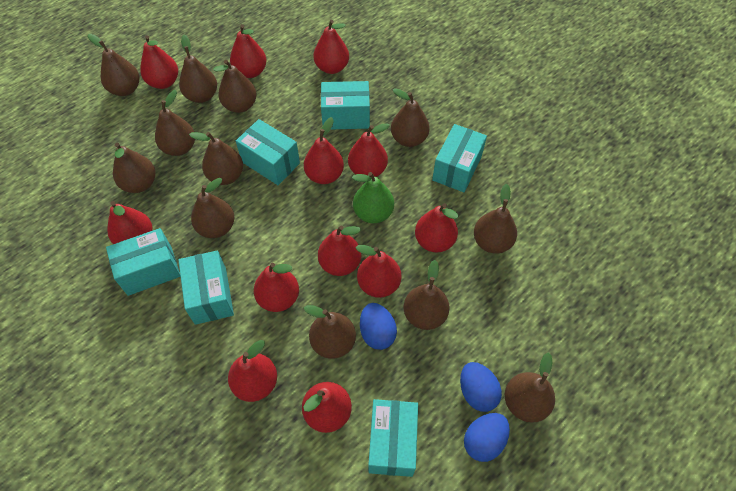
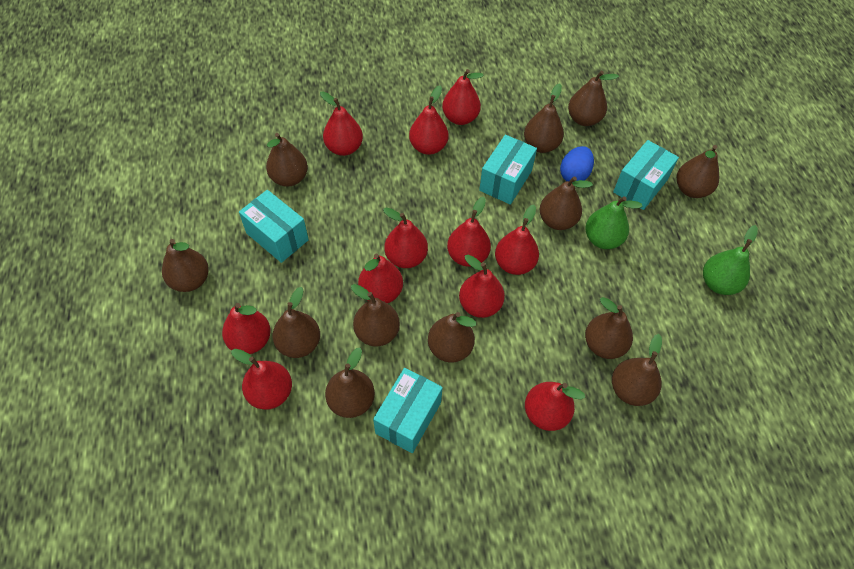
blue egg: [360,303,397,350] [460,362,502,412] [464,413,510,462] = 3 -> [560,146,594,181] = 1
green pear: [352,172,394,223] = 1 -> [585,196,643,249] [703,225,758,295] = 2
red pear: [107,201,152,244] [140,35,178,89] [228,340,277,402] [230,24,267,78] [254,263,299,312] [302,382,352,433] [304,117,344,184] [313,20,349,74] [318,226,361,276] [348,123,390,177] [355,245,401,298] [415,203,458,253] = 12 -> [222,303,271,354] [231,349,292,410] [320,91,363,156] [358,254,403,303] [383,207,428,268] [409,85,449,155] [442,69,484,125] [447,197,491,267] [459,255,505,318] [495,205,539,275] [525,382,585,431] = 11
turquoise box: [106,228,180,296] [178,250,234,325] [236,119,300,185] [321,81,370,129] [368,399,418,477] [432,124,487,192] = 6 -> [239,190,309,263] [373,368,443,453] [479,135,537,205] [613,140,679,210] = 4

